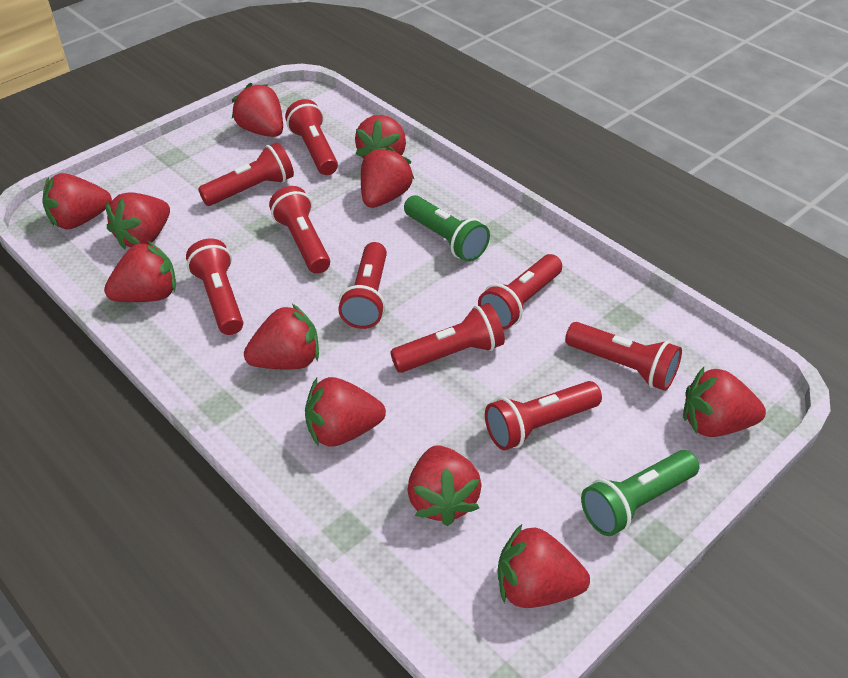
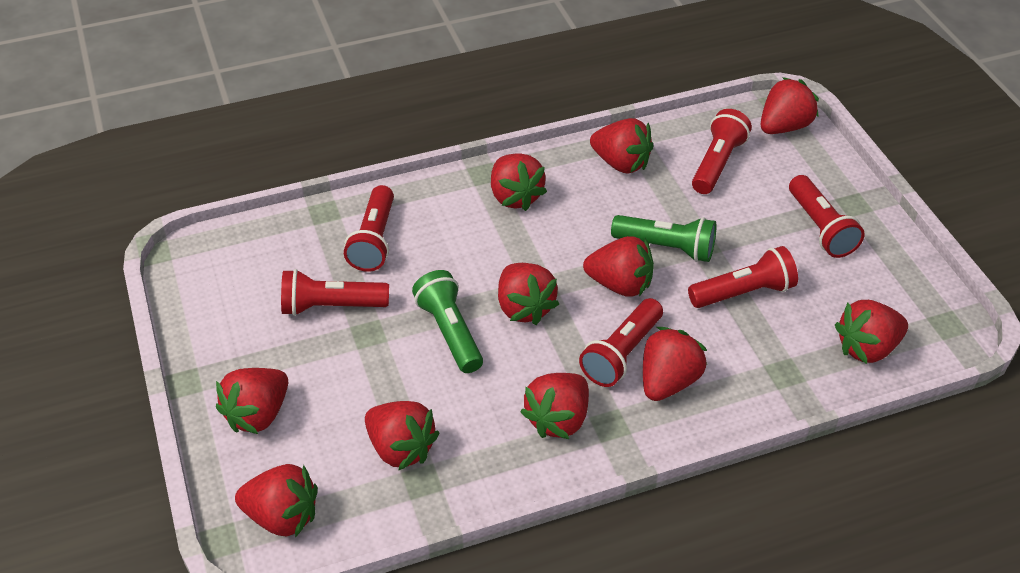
red flashlight: [186,239,243,335] [198,142,294,206] [269,186,330,274] [285,99,338,175] [338,242,387,329] [390,303,505,373] [478,254,562,330] [485,381,602,450] [565,322,682,391] = 9 -> [281,269,389,316] [344,185,394,272] [579,298,663,387] [688,246,798,308] [692,109,752,194] [789,175,865,258] = 6

